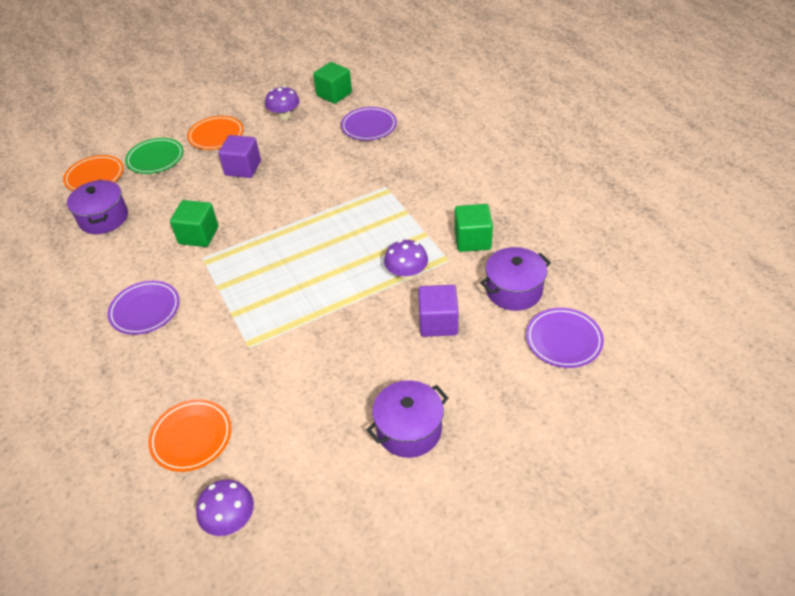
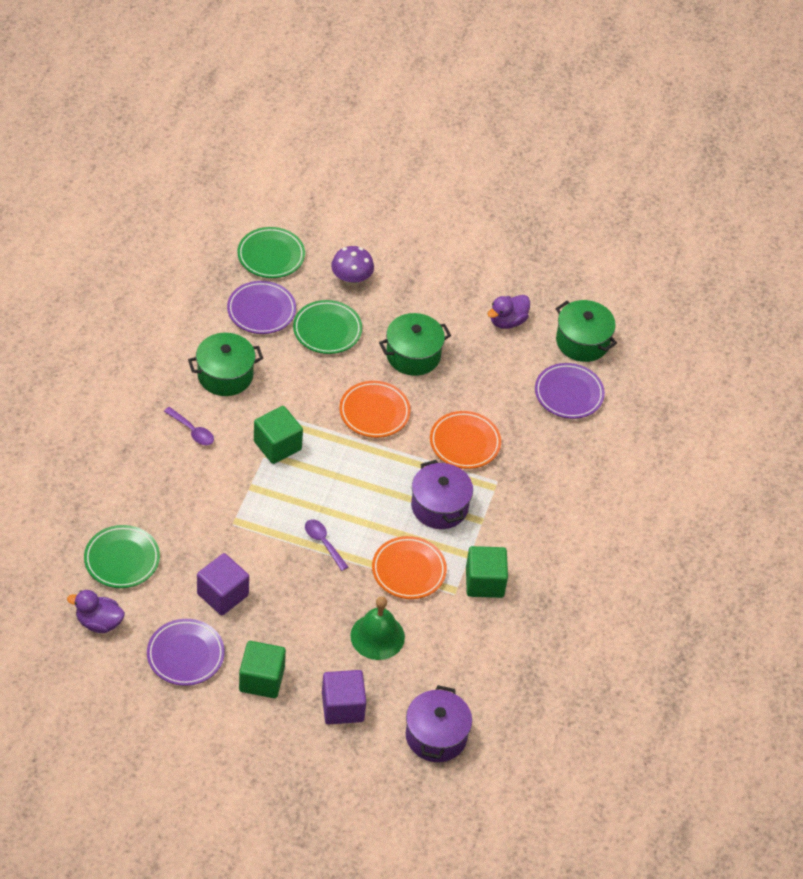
green bell: none = 0 -> [350,596,405,660] = 1
green plate: [125,138,184,174] = 1 -> [84,525,160,588] [237,227,305,278] [293,300,362,354] = 3
green pot: none = 0 -> [188,333,263,396] [379,313,451,376] [556,300,617,362] = 3
purple duck: none = 0 -> [67,590,125,633] [488,295,530,329] = 2
purple mushroom: [196,479,254,536] [265,86,300,120] [384,240,428,280] = 3 -> [331,246,374,285] = 1
purple pot: [67,180,128,234] [366,380,449,458] [480,247,551,311] = 3 -> [406,685,472,762] [411,460,473,529] = 2
purple spoon: none = 0 -> [164,407,214,445] [305,519,348,571] = 2

